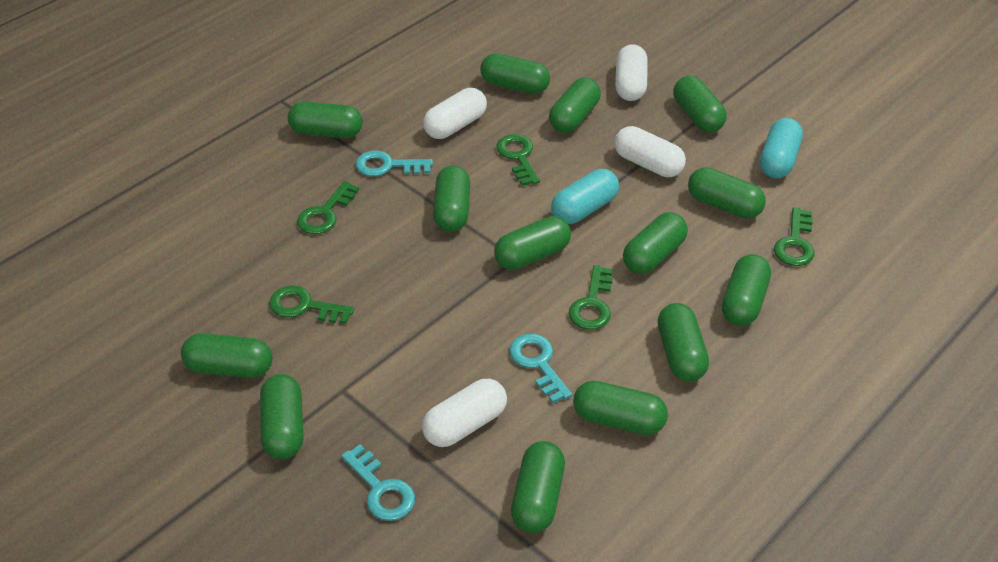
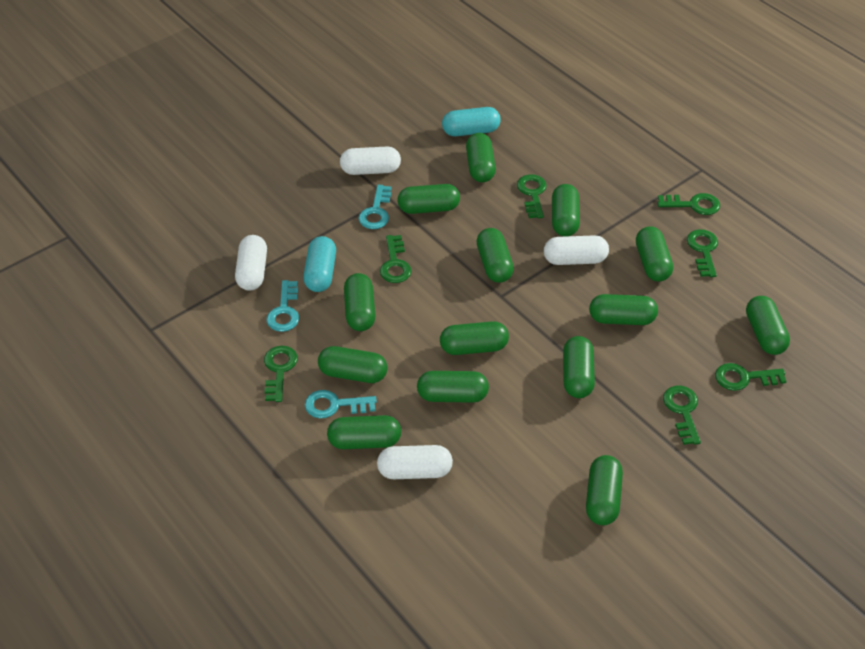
green key: [269,285,354,324] [297,181,359,234] [496,134,540,186] [568,265,613,330] [774,207,815,266] = 5 -> [264,346,298,402] [380,235,412,283] [517,174,547,218] [658,193,720,215] [663,386,701,445] [687,229,718,277] [715,363,787,391] = 7

